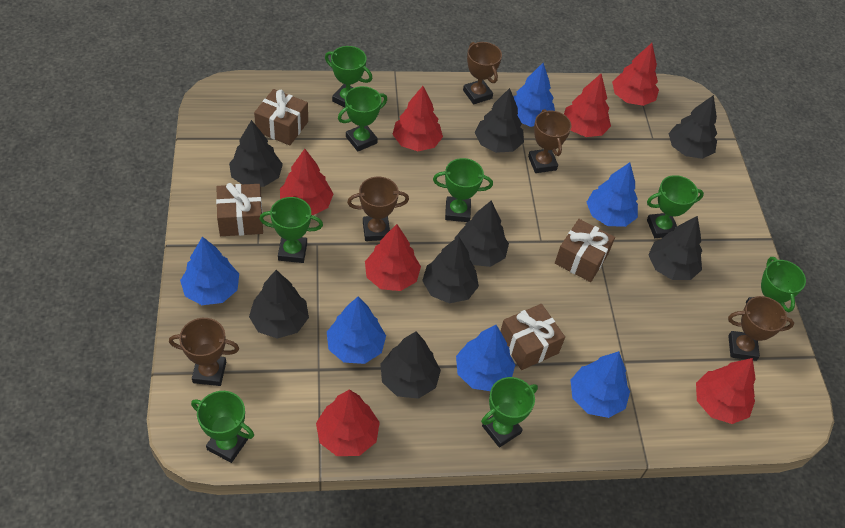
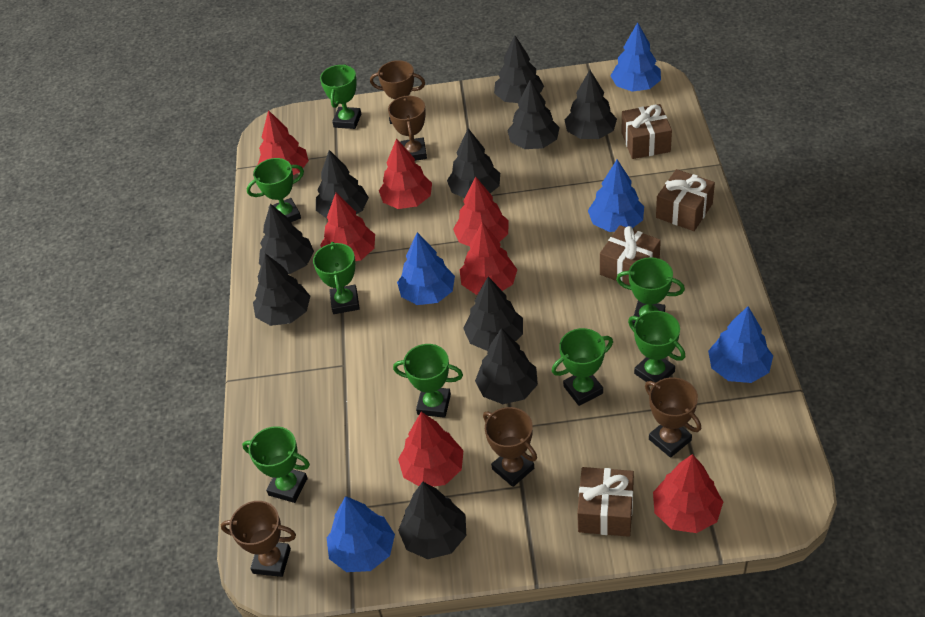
black tree: [229,120,283,187] [249,270,309,339] [380,331,441,399] [422,236,479,303] [455,200,509,267] [475,88,524,153] [648,216,702,280] [668,95,717,159] = 8 -> [253,253,310,326] [259,204,314,274] [316,150,369,219] [398,482,466,559] [447,128,500,198] [463,277,523,351] [475,328,538,404] [494,36,544,103] [507,80,560,149] [564,70,617,139] = 10
blue tree: [180,237,239,305] [327,297,386,364] [456,325,515,391] [513,63,555,127] [570,351,630,418] [587,162,638,227] = 6 -> [327,496,395,572] [397,232,455,305] [588,160,644,232] [611,22,661,92] [708,306,773,383] = 5

